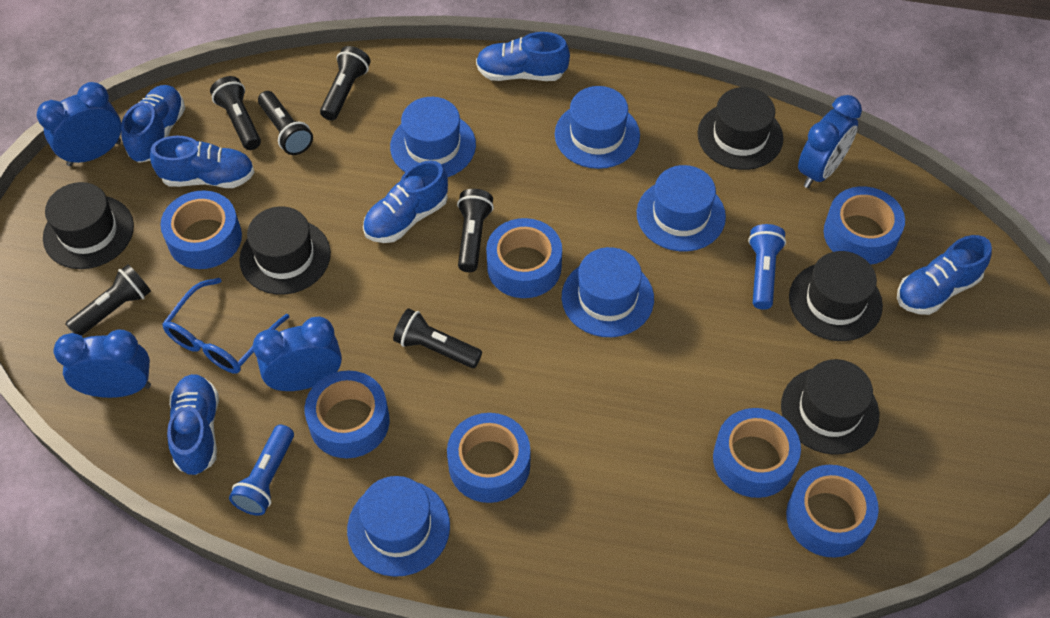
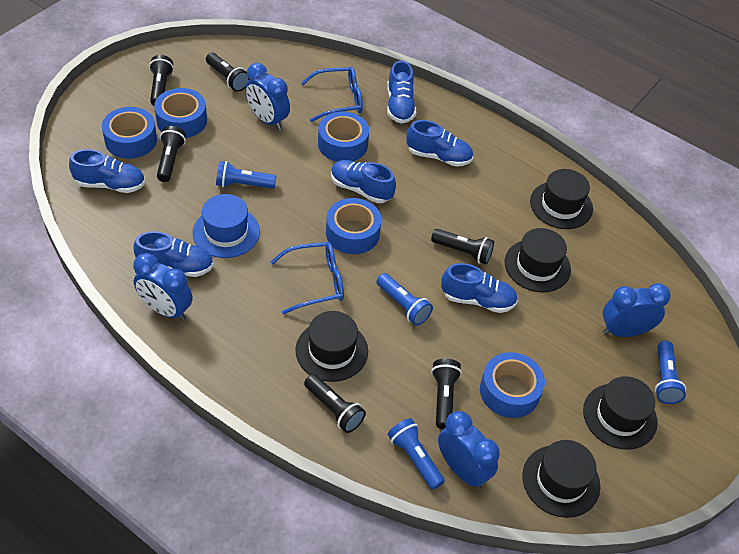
blue flashlight: [229,425,294,516] [748,224,786,310] = 2 -> [216,161,276,189] [376,273,433,325] [388,418,445,490] [655,341,686,404] = 4
blue glasses: [162,278,289,374] = 1 -> [270,242,344,314] [301,67,363,122] = 2
blue hat: [347,476,450,577] [390,97,476,177] [555,86,640,169] [562,247,654,337] [637,165,726,251] = 5 -> [193,194,260,258] = 1
blue tape: [160,190,242,269] [305,371,390,458] [447,413,530,503] [486,218,562,298] [713,408,801,498] [786,465,879,558] [823,187,905,265] = 7 -> [102,107,157,159] [154,88,207,138] [318,111,369,162] [326,198,381,254] [480,352,545,418] = 5

